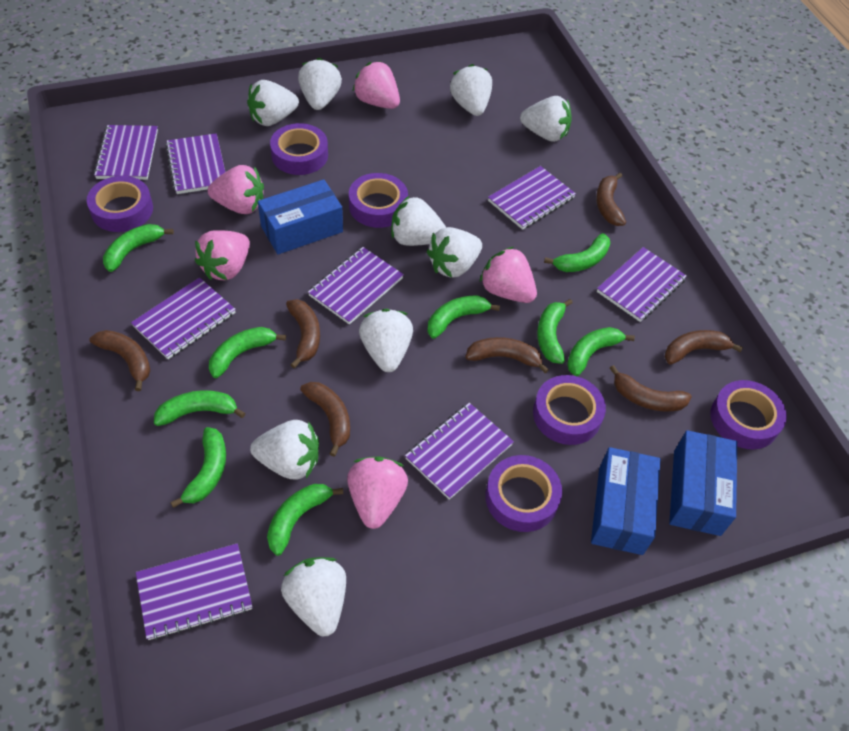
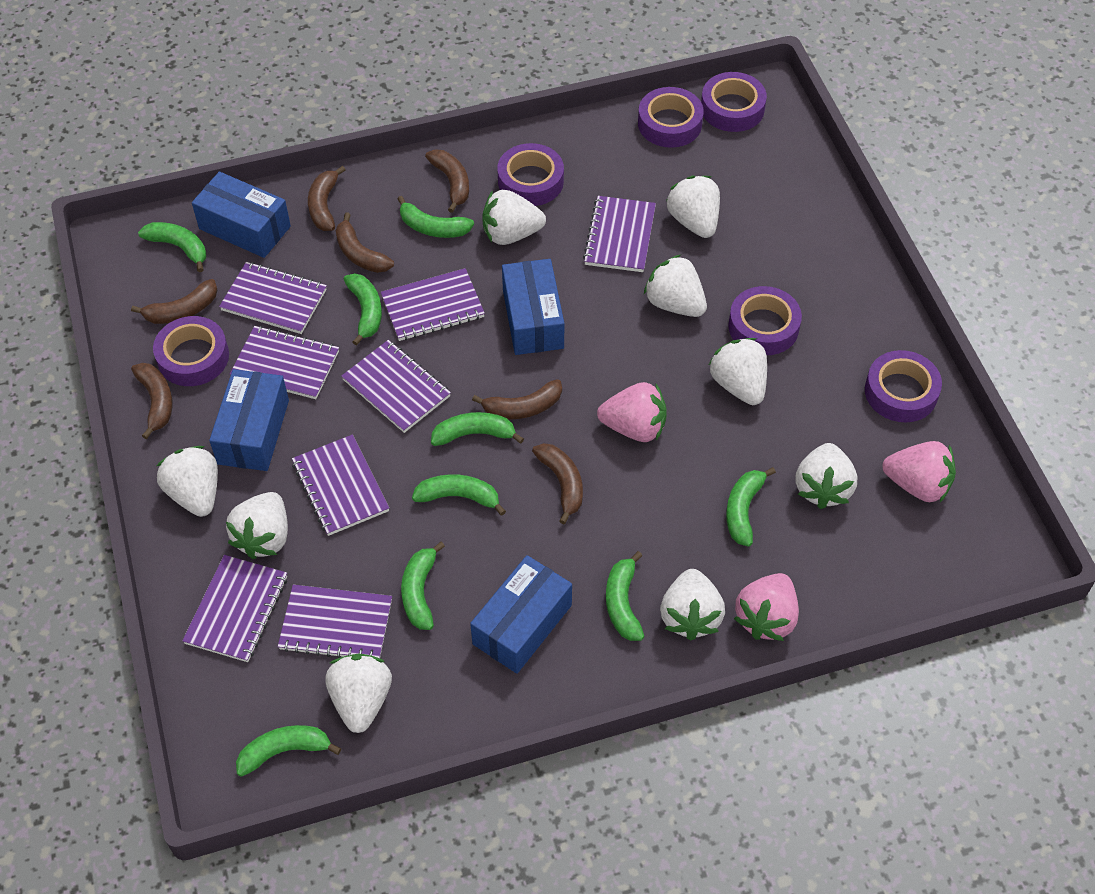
blue box: [258,180,343,254] [591,447,660,555] [669,430,737,536] = 3 -> [192,172,291,258] [209,369,289,471] [470,555,572,674] [502,259,564,355] = 4
pink strawberry: [195,230,250,280] [208,165,264,214] [347,457,408,529] [352,61,400,109] [480,247,537,303] = 5 -> [597,382,667,442] [734,573,799,641] [882,441,956,502] = 3

